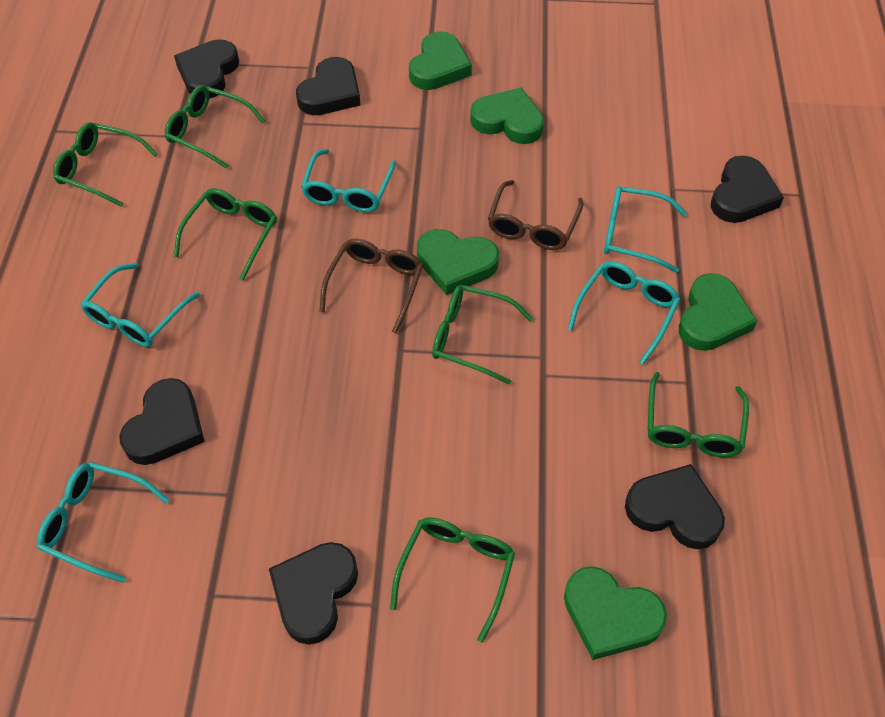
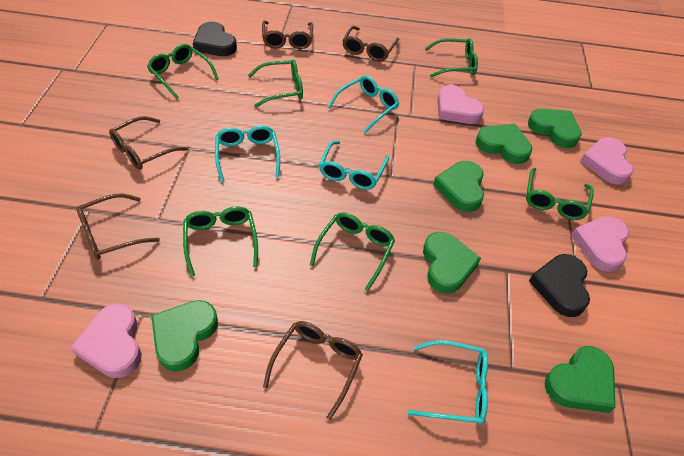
black heart: [119,378,205,465] [174,39,239,98] [269,542,358,644] [296,57,361,115] [625,464,725,549] [711,156,784,223] = 6 -> [193,22,237,56] [529,254,590,317] = 2
brown glasses: [319,239,423,334] [488,180,583,250] = 2 -> [76,194,160,259] [109,116,189,170] [262,21,313,49] [263,321,363,420] [342,26,399,61] = 5
green heart: [409,31,472,90] [417,229,499,295] [470,88,544,144] [564,566,667,660] [679,273,757,351] = 5 -> [151,300,218,372] [423,232,481,294] [433,161,484,212] [475,124,532,164] [528,109,582,148] [545,346,615,413] = 6
pink heart: none = 0 -> [70,304,142,378] [437,85,484,124] [571,216,629,272] [580,137,634,185] = 4
turquoise glasses: [37,462,170,583] [80,263,200,347] [301,149,396,213] [568,261,681,365] [604,186,687,273] = 5 -> [215,125,280,183] [319,141,389,190] [328,75,399,133] [408,340,488,425] = 4

